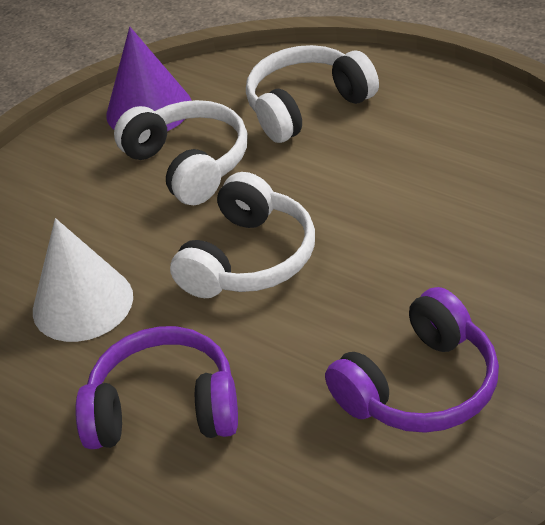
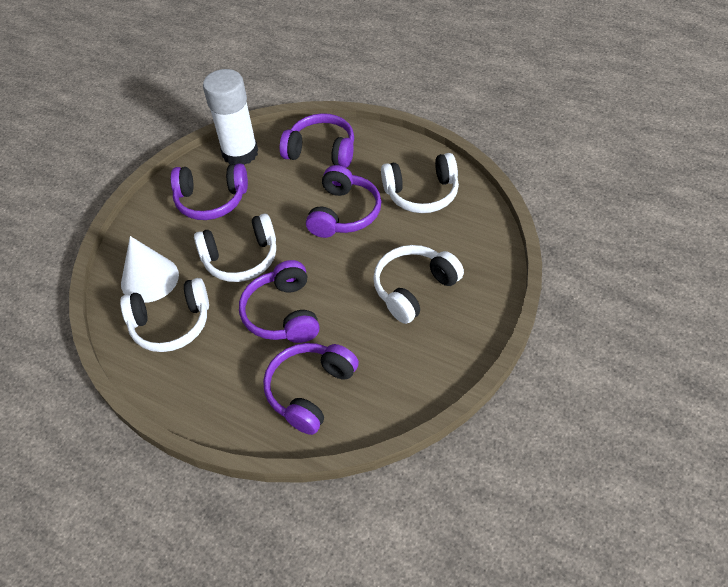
purple cone: [106,27,192,131] = 1 -> none = 0
purple headphones: [75,326,238,449] [325,287,499,433] = 2 -> [171,163,248,220] [239,260,320,343] [263,343,359,435] [280,113,354,168] [306,165,381,238] = 5
white glue stick: none = 0 -> [203,69,258,165] = 1
white headphones: [114,100,247,205] [170,172,315,298] [246,45,379,143] = 3 -> [120,278,209,352] [194,213,276,282] [373,245,464,324] [381,153,459,213] = 4

